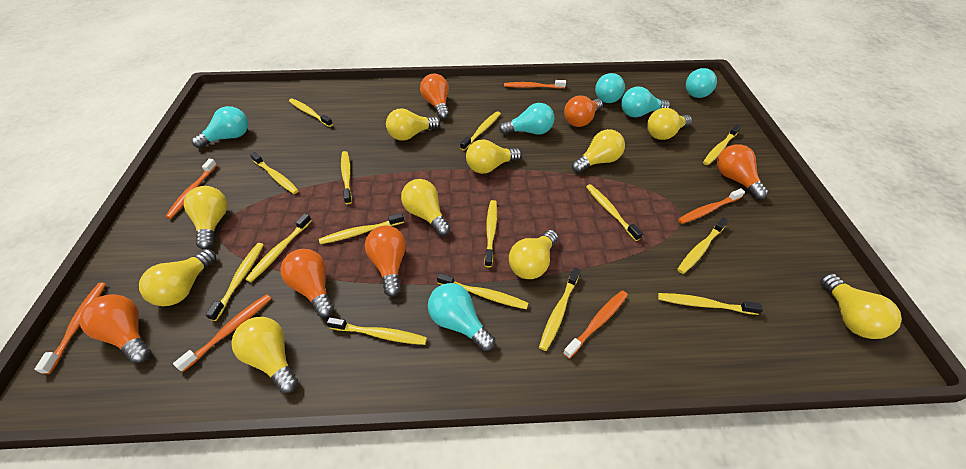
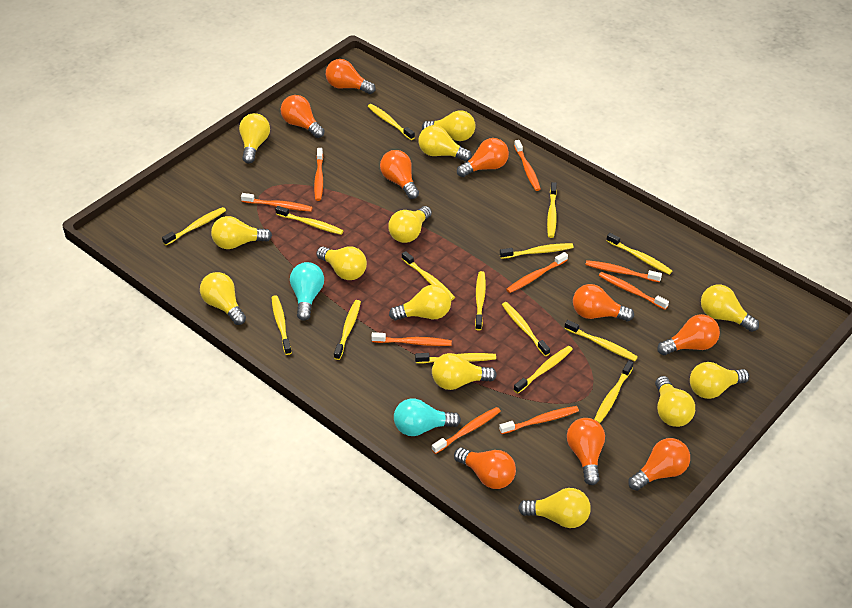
orange light bulb: [79,294,151,364] [280,249,334,318] [365,226,406,297] [420,74,449,119] [564,96,603,127] [717,144,769,200] = 6 -> [281,95,325,138] [326,59,376,94] [380,150,419,199] [454,447,516,489] [457,138,509,177] [567,418,605,485] [573,284,634,321] [628,438,690,491] [657,314,720,355] = 9
orange toothbrush: [34,282,106,374] [165,159,217,219] [173,294,272,372] [504,80,566,89] [563,290,628,359] [678,188,745,224] = 6 -> [241,193,313,212] [314,148,323,201] [371,332,452,346] [432,407,501,454] [499,406,579,434] [506,252,568,293] [514,140,541,191] [585,260,662,282] [599,272,669,310] = 9
turquoise light bulb: [192,106,248,148] [428,283,495,351] [499,103,555,135] [595,73,625,103] [621,87,670,117] [686,68,717,98] = 6 -> [290,262,324,321] [394,398,461,436] = 2
yellow light bulb: [139,249,216,306] [184,186,228,250] [231,317,298,393] [386,108,440,141] [401,179,451,236] [466,139,522,174] [509,230,558,279] [572,129,625,173] [647,108,692,140] [820,273,902,339] = 10 -> [200,272,246,325] [211,216,272,249] [239,113,270,164] [316,246,367,280] [388,206,432,243] [389,285,451,321] [418,125,472,162] [422,110,476,141] [432,353,497,390] [518,488,591,528] [655,376,695,427] [690,362,749,399] [701,285,759,332] = 13

